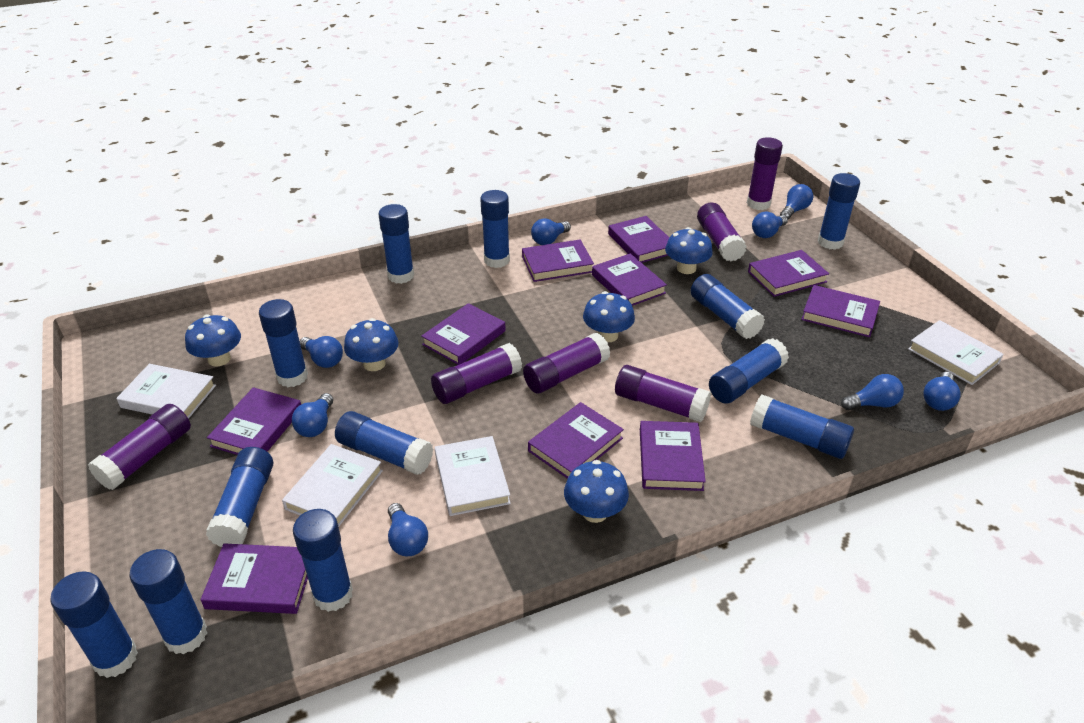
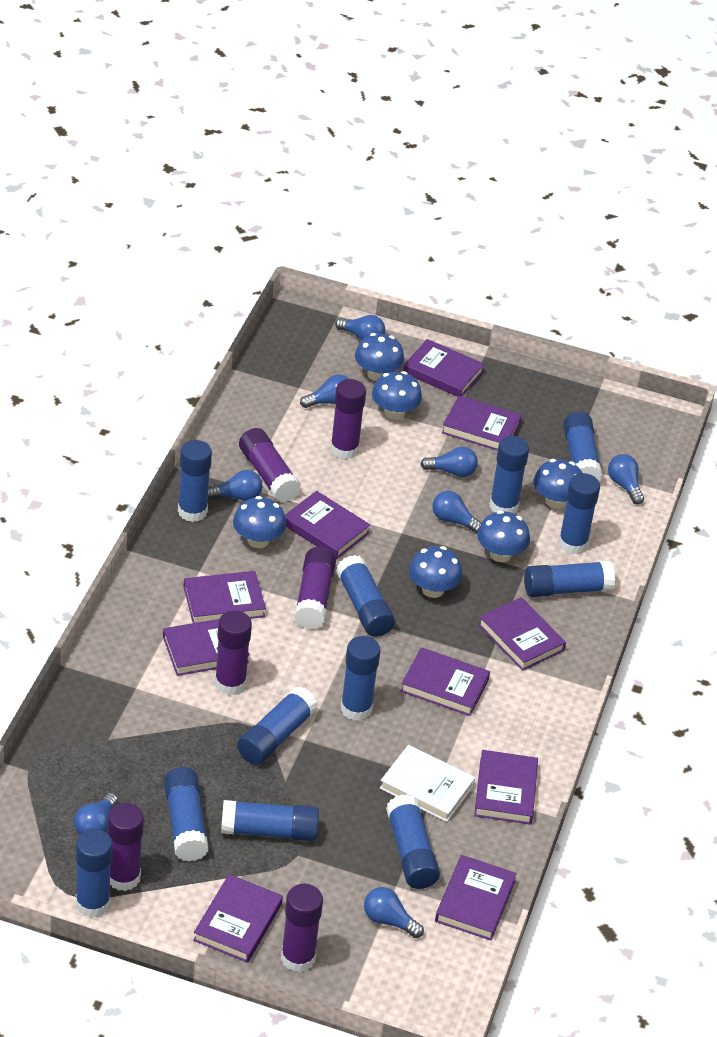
blue mushroom: [185,314,241,367] [344,318,399,371] [564,460,629,523] [583,291,635,342] [665,227,713,274] = 5 -> [233,496,286,548] [355,333,404,381] [372,371,422,420] [409,546,463,598] [477,510,530,562] [533,459,582,509] = 6
white book: [116,364,216,419] [282,444,383,527] [435,436,511,516] [908,320,1004,385] = 4 -> [380,745,475,822] = 1

